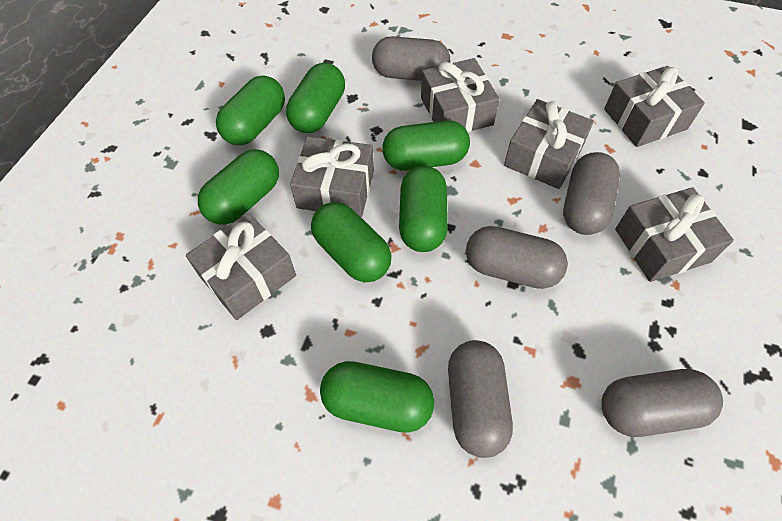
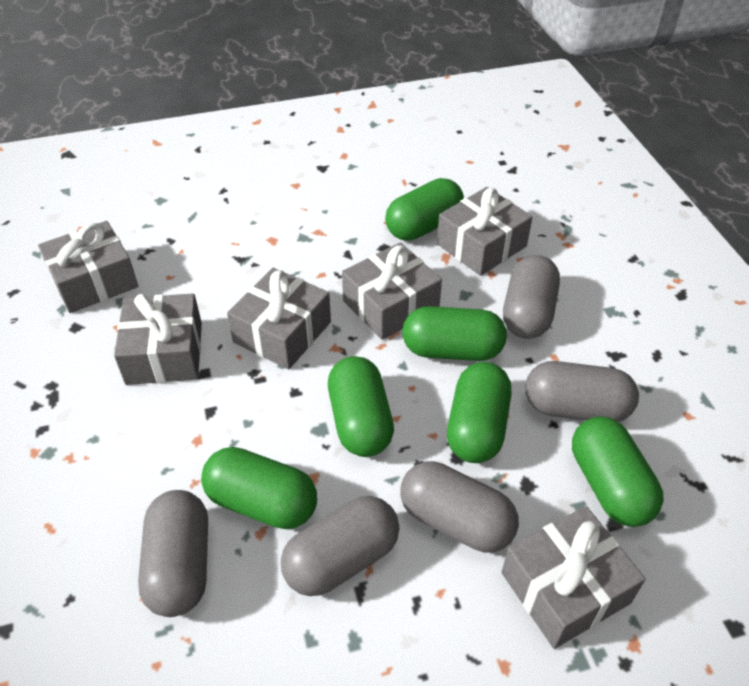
green capsule: [198,149,279,225] [216,75,285,145] [286,63,345,133] [311,202,392,282] [320,361,434,433] [382,121,470,171] [399,166,448,252] = 7 -> [201,447,317,529] [328,356,394,457] [385,178,464,241] [402,306,507,361] [447,362,512,463] [572,416,664,527] = 6

